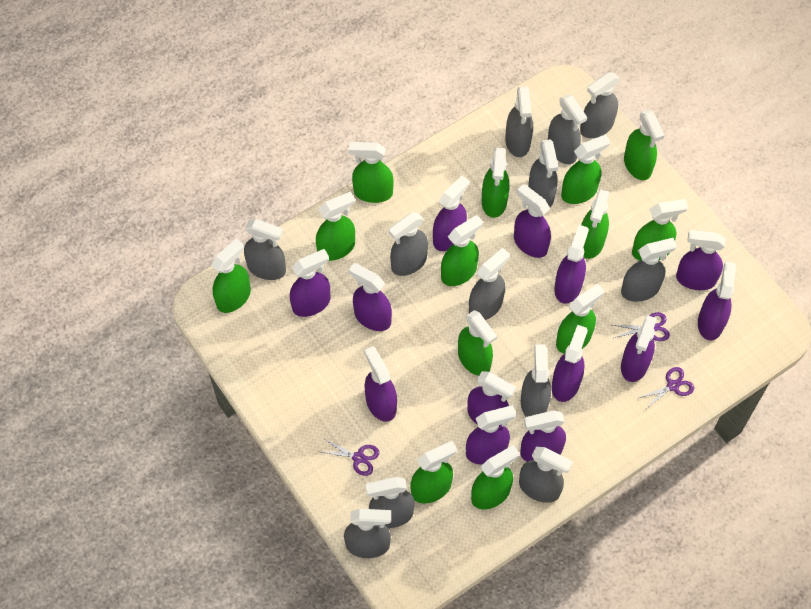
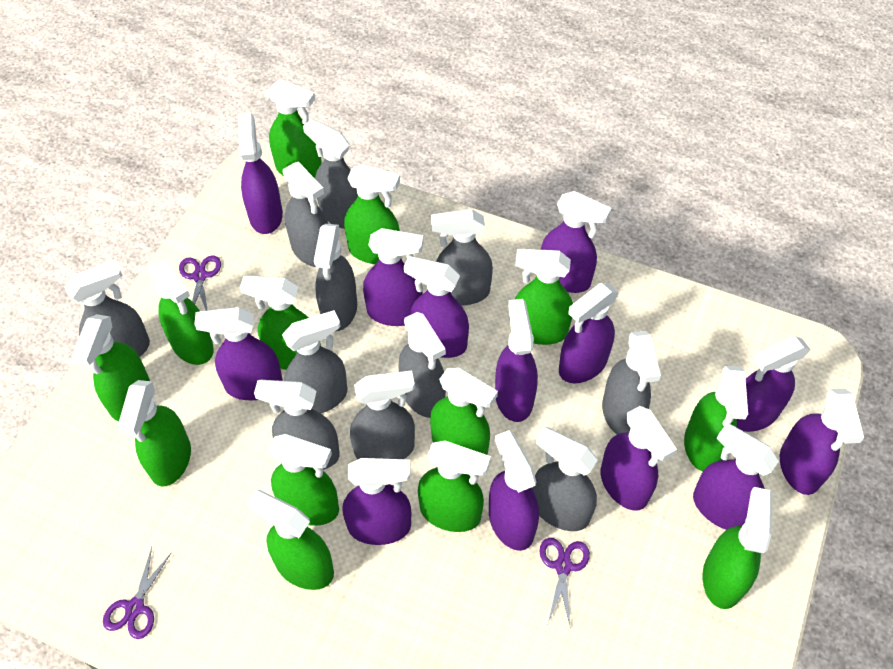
grey spray bottle: [244,219,286,280] [344,509,391,558] [365,477,414,528] [389,213,428,276] [469,248,509,320] [505,86,533,157] [519,447,573,503] [521,344,551,417] [528,139,558,207] [548,94,587,164] [580,72,620,138] [621,238,677,302] = 12 -> [64,260,150,357] [254,380,340,470] [282,310,347,413] [283,162,328,267] [303,119,358,229] [314,224,357,331] [350,371,415,459] [398,312,446,418] [431,209,493,305] [532,427,598,531] [602,331,661,434] = 11

